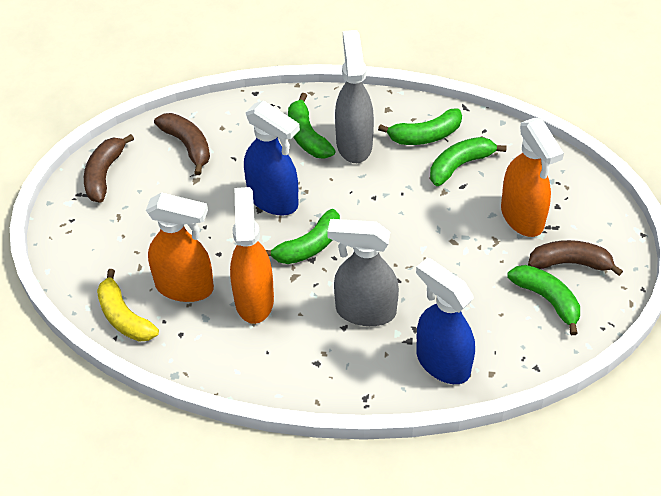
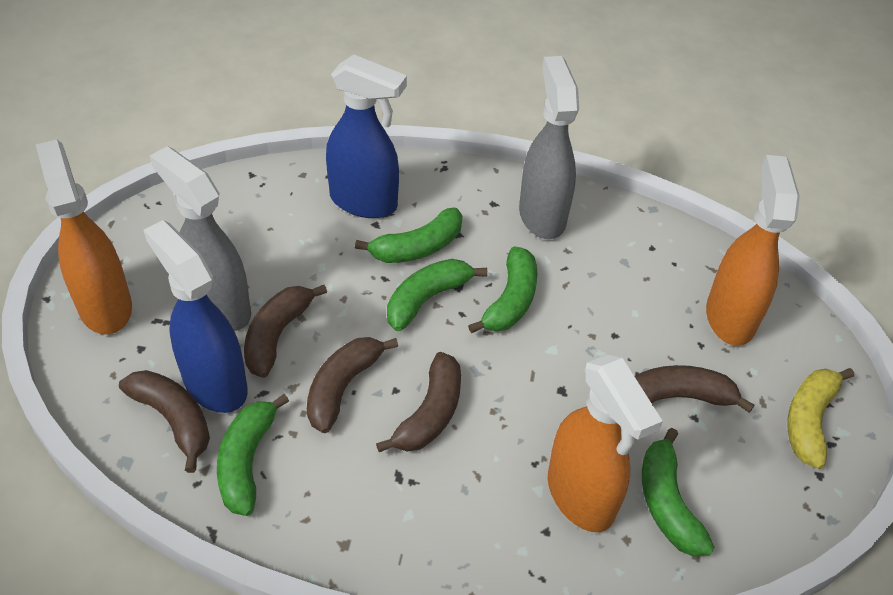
brown banana: [84,134,134,203] [154,113,210,175] [528,240,623,276] = 3 -> [119,370,210,473] [244,285,327,378] [307,337,398,433] [376,352,461,452] [634,365,754,413] = 5

